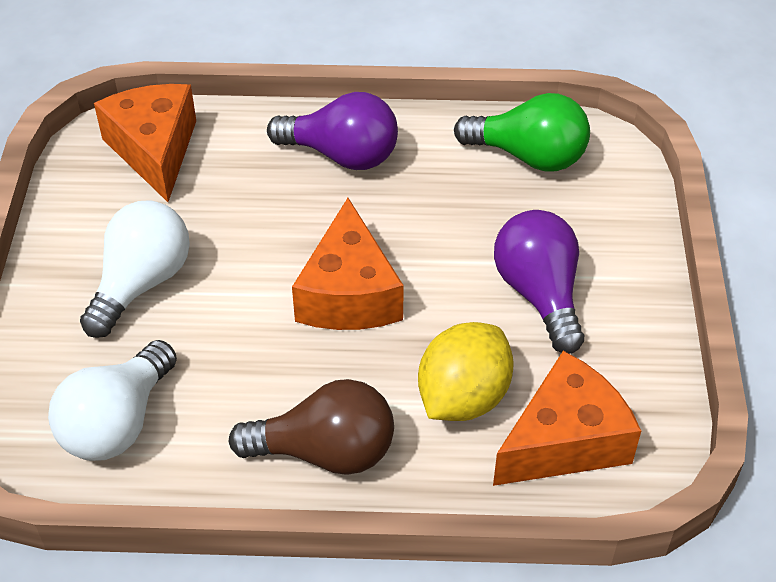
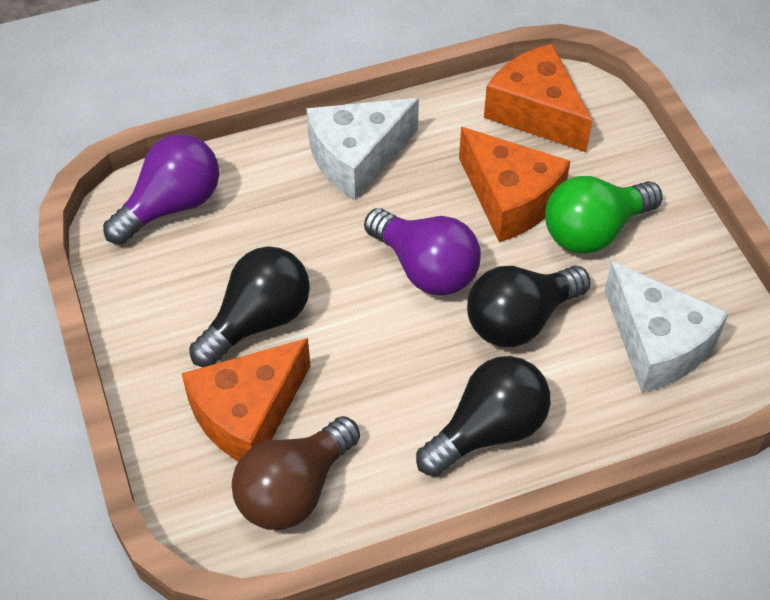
black light bulb: none = 0 -> [189,246,310,367] [416,356,550,477] [467,266,591,347] = 3
white cheese: none = 0 -> [306,98,419,200] [605,261,729,392] = 2
white light bulb: [48,340,177,461] [80,200,190,338] = 2 -> none = 0
yellow lemon: [418,322,514,421] = 1 -> none = 0

